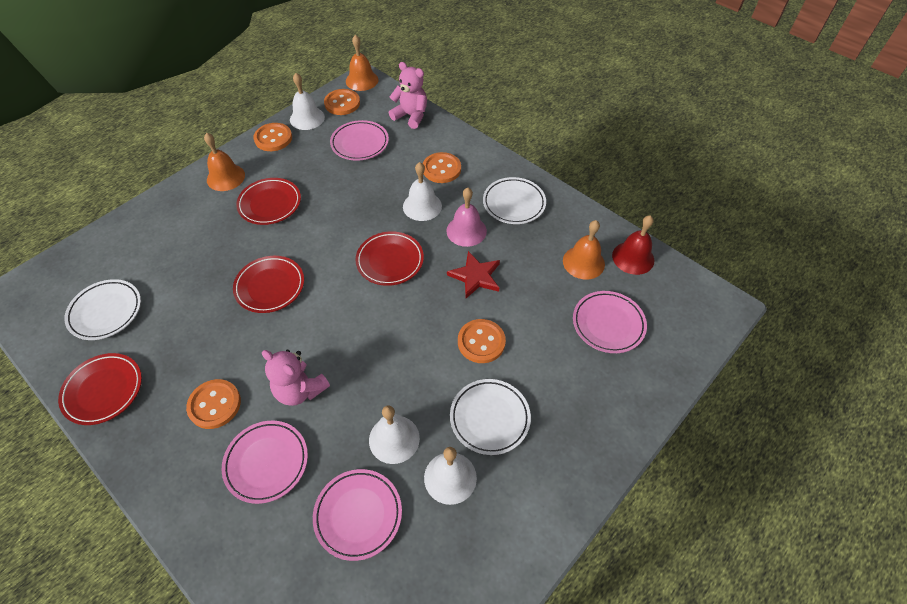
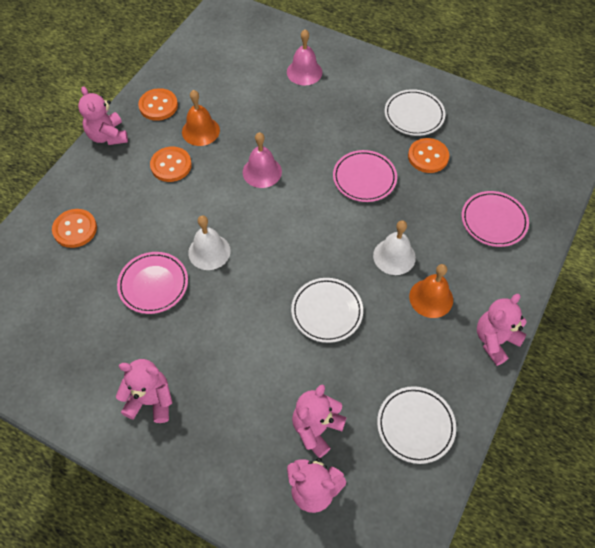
orange bell: [204,133,245,191] [346,35,378,91] [563,220,605,279] = 3 -> [182,90,220,146] [409,264,453,318] = 2
orange button: [186,379,241,429] [253,123,292,151] [324,89,360,115] [423,152,461,183] [458,319,506,363] = 5 -> [52,209,97,248] [138,88,178,121] [150,147,192,182] [408,138,449,173] = 4
pink bell: [446,187,487,247] = 1 -> [243,132,282,188] [287,29,322,85] = 2
pink plate: [222,421,308,504] [313,469,402,561] [330,120,389,161] [573,291,647,353] = 4 -> [117,252,188,314] [333,150,397,202] [462,191,529,247] = 3
pink teddy bear: [262,350,330,406] [389,62,427,129] = 2 -> [78,86,128,145] [116,359,173,423] [287,458,346,513] [292,384,347,458] [477,294,527,366] = 5
red bell: [612,215,654,275] = 1 -> none = 0
red plate: [58,353,142,425] [233,256,304,313] [236,178,301,225] [356,231,424,286] = 4 -> none = 0
red star: [447,251,500,298] = 1 -> none = 0
white bell: [290,73,325,130] [369,405,420,464] [403,162,442,221] [424,447,477,505] = 4 -> [188,215,231,270] [373,220,416,275] = 2

